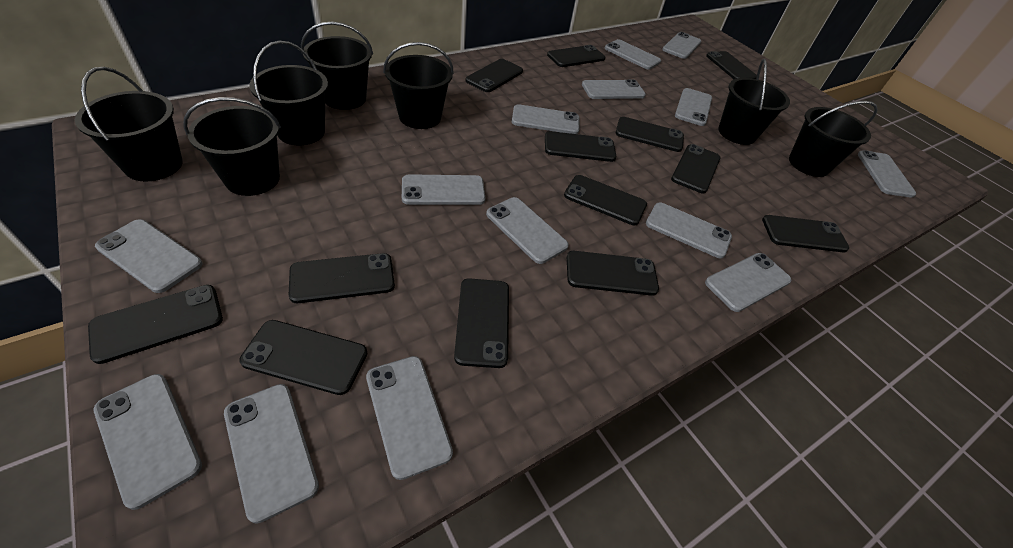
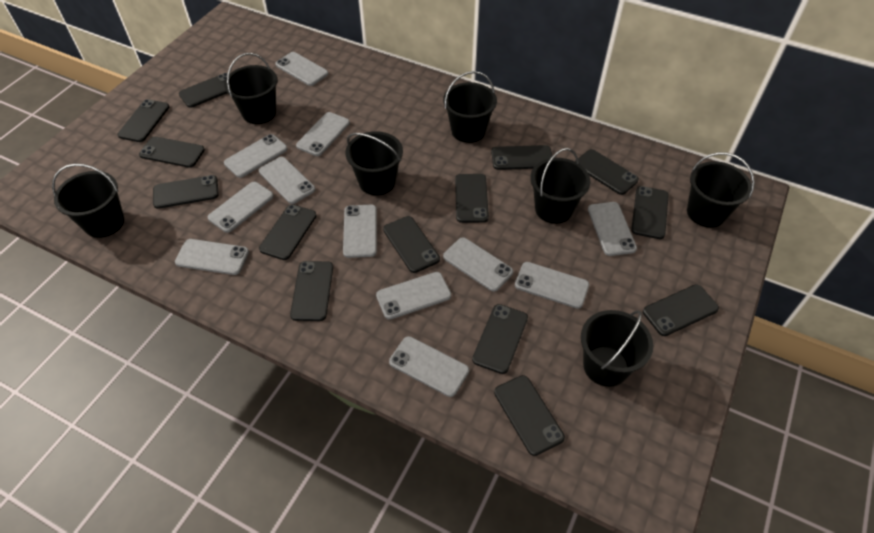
black phone: [88,285,223,364] [239,320,367,395] [289,253,395,303] [454,278,509,368] [465,59,523,92] [545,131,616,162] [547,45,605,67] [564,175,647,225] [567,251,659,296] [616,117,684,152] [671,144,720,193] [706,51,757,79] [762,215,849,252] = 13 -> [117,99,169,142] [139,136,205,168] [153,175,219,209] [179,73,228,108] [259,204,316,260] [290,261,333,321] [383,216,440,273] [455,174,489,223] [472,304,528,374] [491,145,552,170] [494,375,565,456] [575,149,639,195] [631,186,669,239] [643,284,719,336] = 14
grey phone: [94,374,202,510] [95,219,202,293] [224,384,319,524] [366,356,453,480] [402,174,486,205] [486,197,569,264] [512,104,580,134] [582,79,646,99] [605,39,661,70] [646,202,732,258] [662,32,701,59] [675,88,712,126] [705,253,791,312] [858,150,916,198] = 14 -> [175,239,249,275] [208,182,274,233] [224,134,288,178] [259,157,315,204] [275,52,328,86] [296,112,350,156] [343,205,377,258] [376,272,451,320] [389,336,469,397] [443,237,513,292] [515,262,589,309] [588,202,637,256] = 12

